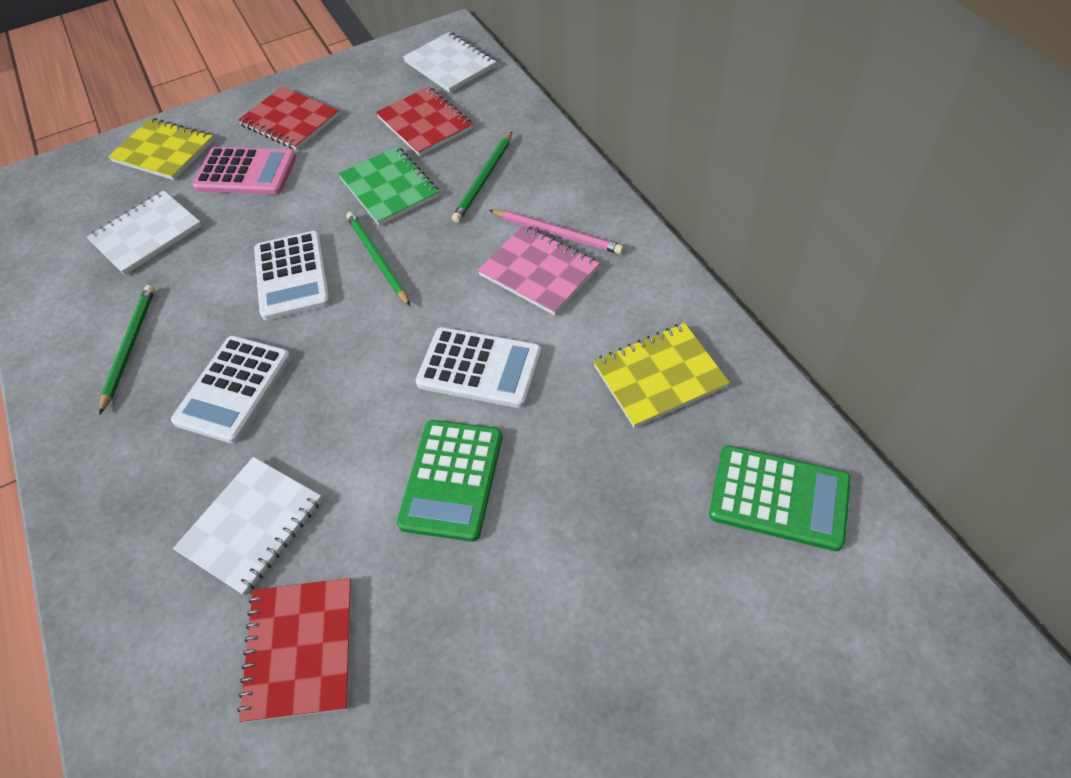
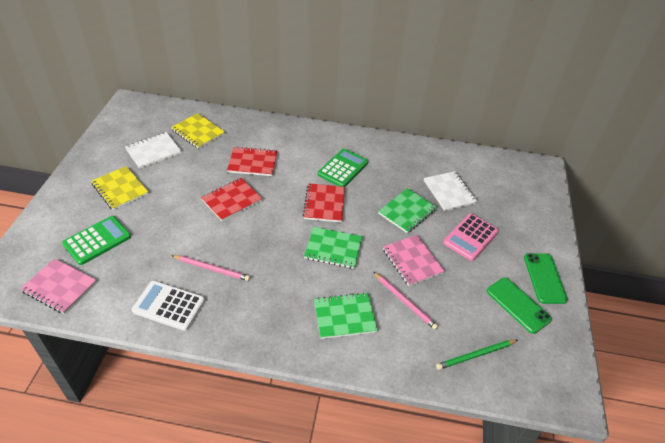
green notebook: [338,146,439,226] = 1 -> [304,227,363,269] [314,292,378,339] [378,188,437,233] = 3
green pencil: [99,285,155,415] [346,212,410,306] [452,132,512,223] = 3 -> [436,340,518,370] = 1
green phone: none = 0 -> [487,277,552,334] [524,253,568,304] = 2
pink notebook: [478,225,600,315] = 1 -> [20,258,96,314] [383,235,444,286] = 2
pink pencil: [489,209,624,254] = 1 -> [171,255,250,281] [374,272,438,330] = 2
white calculator: [171,336,291,444] [254,231,330,320] [416,327,542,408] = 3 -> [132,281,205,331] = 1
white notebook: [87,190,202,275] [173,457,322,596] [403,32,496,93] = 3 -> [125,132,181,169] [424,171,477,211] = 2

